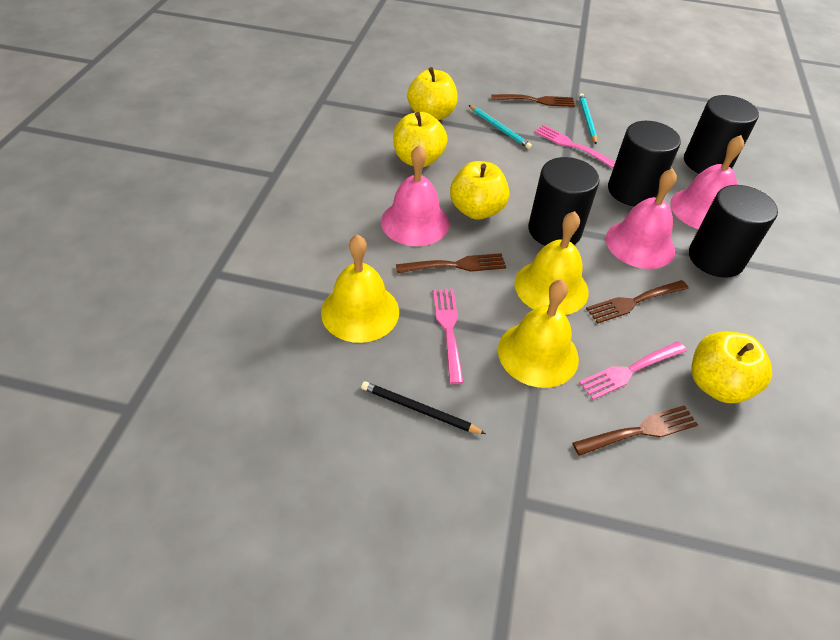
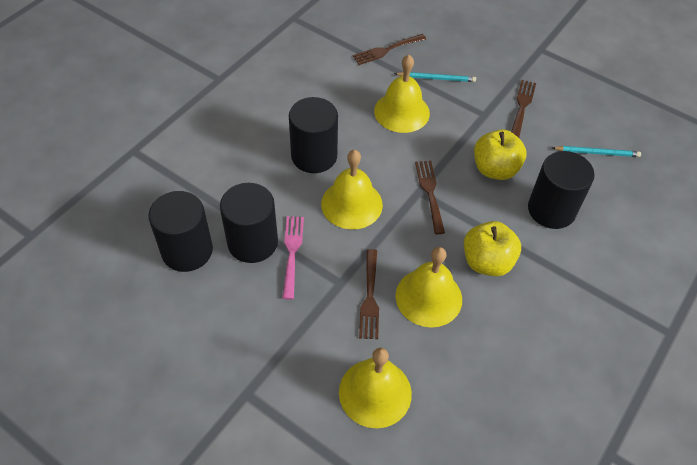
black pencil: [361,381,486,434] = 1 -> none = 0
pink bell: [381,145,449,246] [606,169,677,269] [670,135,744,229] = 3 -> none = 0
pink fork: [433,289,464,384] [534,125,615,168] [579,341,687,400] = 3 -> [283,216,304,299] = 1
yellow apple: [393,112,448,167] [407,67,458,120] [450,161,509,220] [691,332,772,403] = 4 -> [464,221,521,276] [474,129,526,180] = 2
yellow bell: [321,234,399,343] [498,279,579,388] [515,211,589,315] = 3 -> [321,150,383,229] [339,348,412,428] [374,55,430,133] [395,247,462,328] = 4

